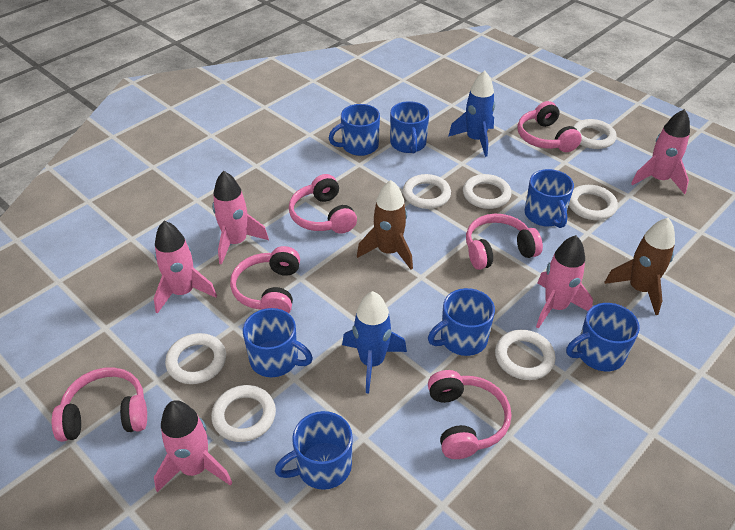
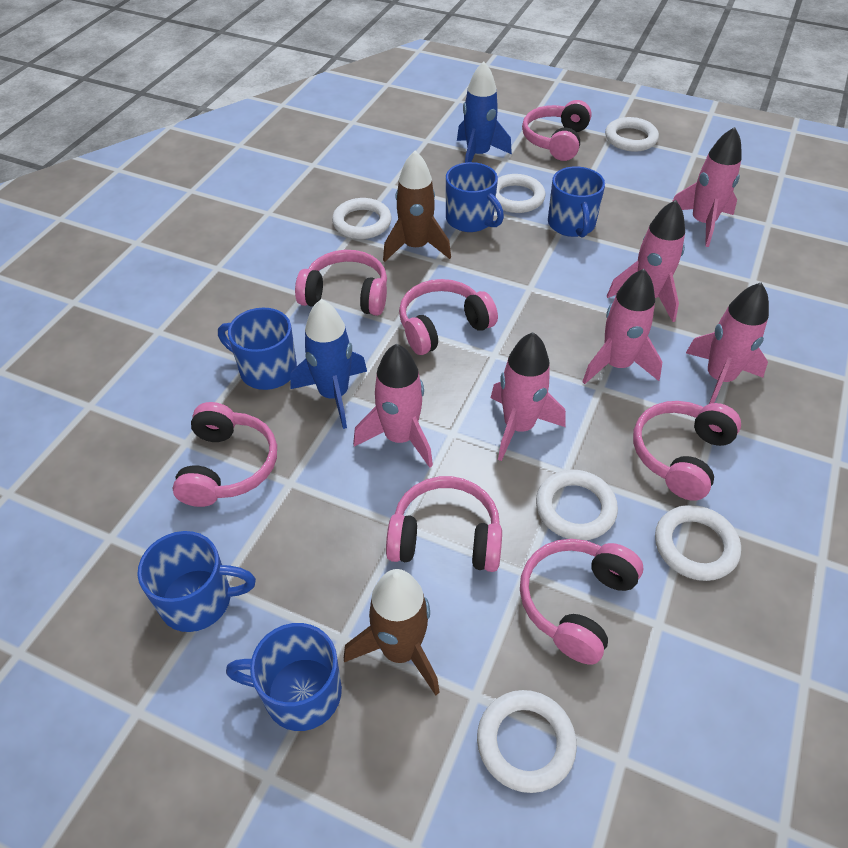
blue mug: [243,308,313,377] [275,411,353,490] [329,104,380,156] [390,101,429,153] [428,288,495,356] [525,169,574,228] [566,303,640,371] = 7 -> [137,531,256,632] [218,308,297,390] [226,623,342,731] [446,162,504,232] [548,166,605,238] = 5
pink headphones: [52,367,147,442] [230,246,300,313] [289,174,357,234] [428,370,511,459] [466,214,543,270] [518,101,582,152] = 6 -> [172,402,277,507] [295,250,387,316] [386,476,502,572] [399,279,498,355] [520,539,643,665] [522,100,592,161] [633,401,741,501] = 7
pink rocket: [154,221,217,314] [154,400,232,492] [212,171,269,264] [536,235,593,329] [631,109,690,194] = 5 -> [353,343,433,468] [491,332,566,461] [582,269,662,384] [607,200,685,322] [672,127,742,247] [686,283,769,404] = 6
white ring: [165,333,226,384] [211,385,276,442] [403,174,451,209] [463,174,511,209] [495,330,556,380] [569,185,618,220] [573,119,616,149] = 7 -> [332,198,392,239] [477,690,577,793] [496,174,545,213] [536,470,618,540] [605,117,659,152] [655,505,741,581] = 6

